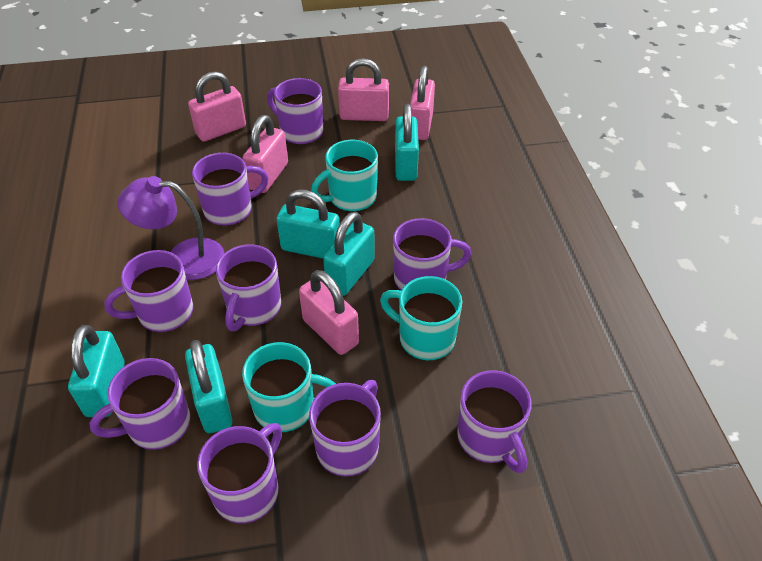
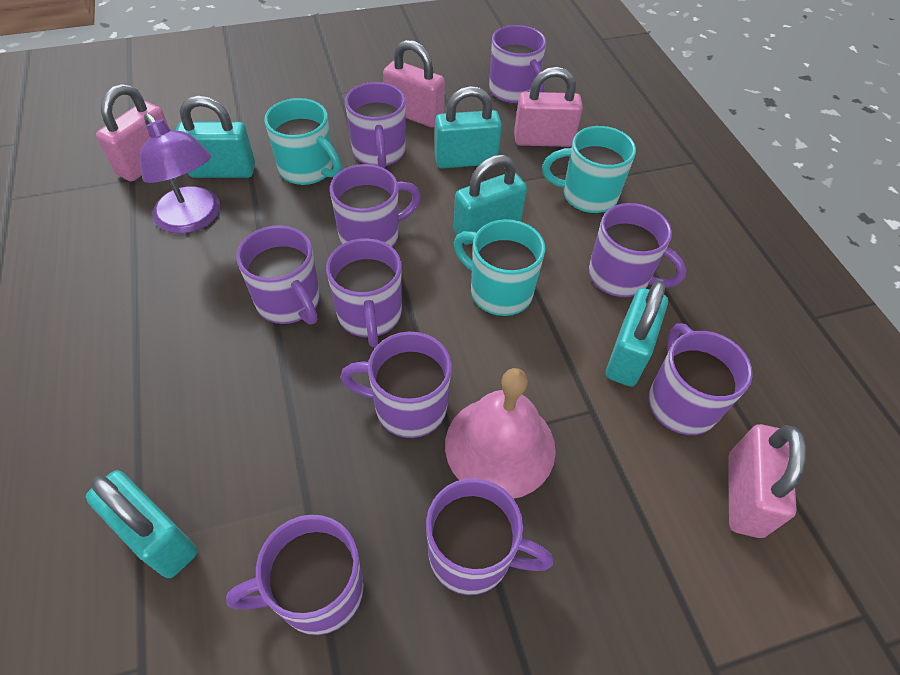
pink bell: none = 0 -> [445,368,556,499] = 1
pink padlock: [188,71,246,142] [242,115,288,193] [299,270,359,355] [338,58,389,121] [410,66,435,140] = 5 -> [96,84,170,182] [383,40,445,127] [514,67,583,147] [728,424,806,538] = 4
purple mug: [90,358,190,450] [104,250,193,332] [192,153,269,226] [197,423,282,523] [216,244,281,331] [267,78,323,144] [309,380,381,477] [393,218,472,291] [457,370,532,473] = 9 -> [226,515,364,635] [236,225,320,324] [326,238,402,347] [330,164,421,247] [340,332,452,438] [345,82,406,168] [426,478,553,595] [489,25,546,104] [588,203,687,297] [648,323,753,435] = 10

